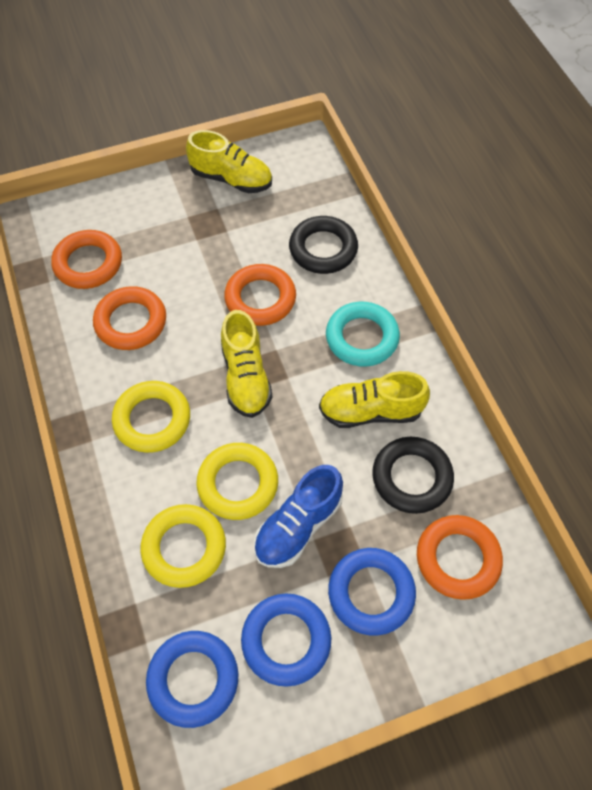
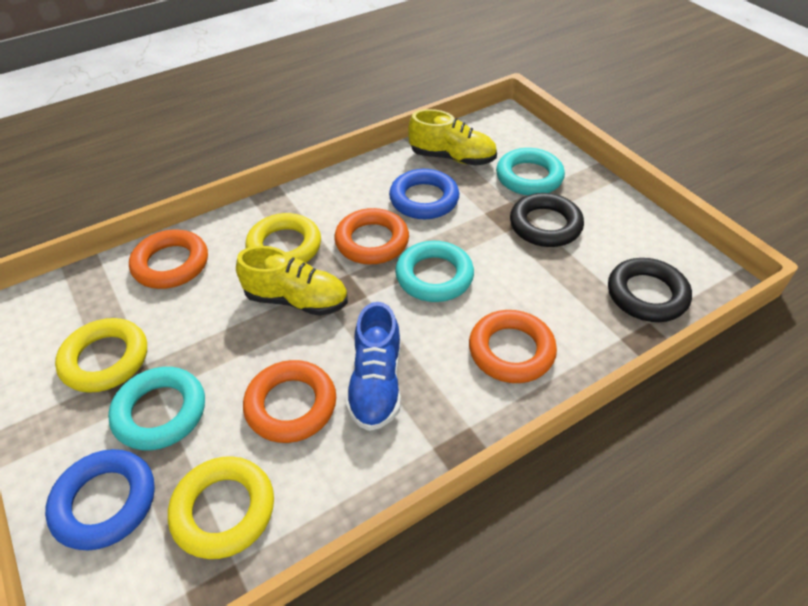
blue ring: [146,631,238,728] [241,593,331,687] [328,548,416,636] = 3 -> [45,449,155,550] [389,169,459,219] = 2
turquoise ring: [326,302,400,367] = 1 -> [108,367,205,450] [395,241,474,302] [496,148,565,195] = 3
yellow shoe: [186,130,272,193] [221,310,272,418] [319,371,430,428] = 3 -> [236,246,348,316] [408,109,497,166] = 2

